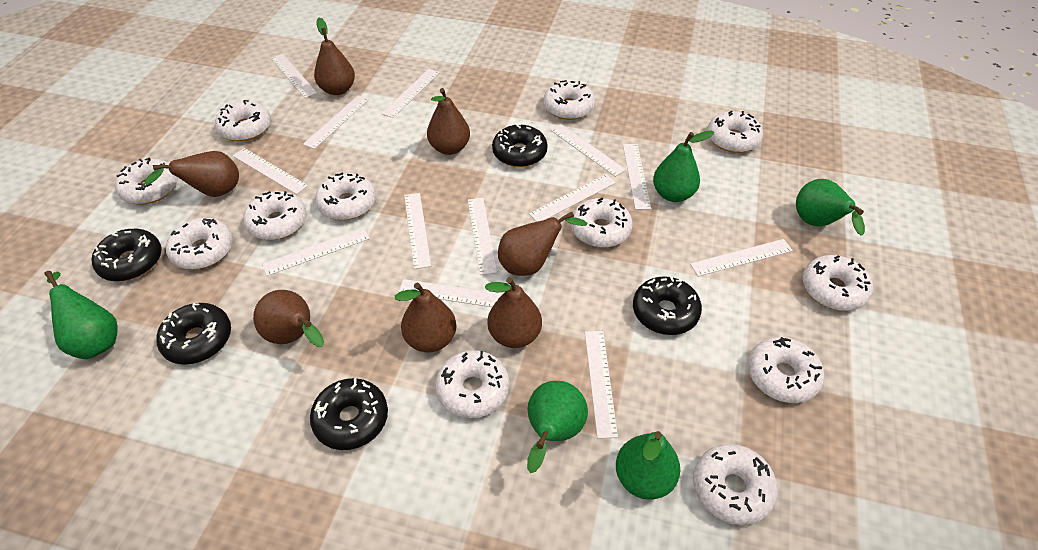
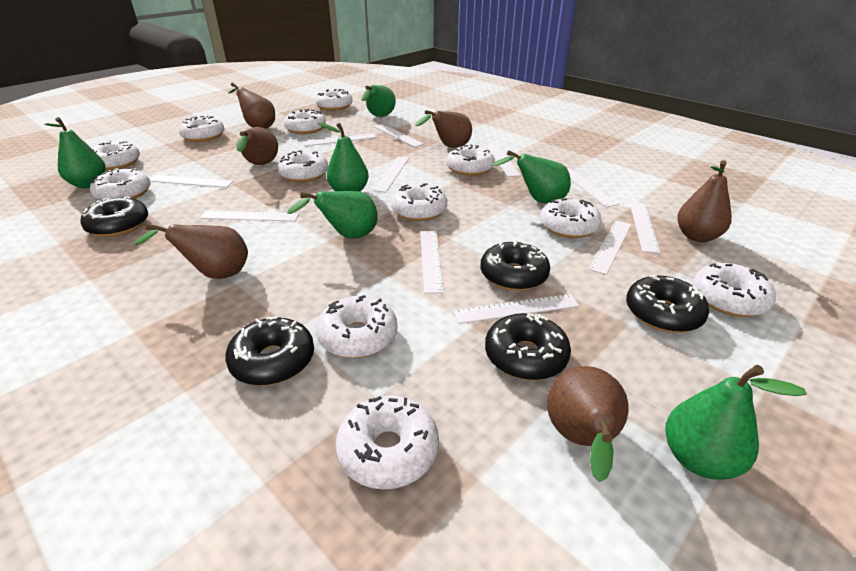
brown pear: [144,151,239,197] [253,290,324,347] [314,18,355,95] [395,283,456,353] [427,88,470,155] [485,277,542,348] [498,212,587,276] = 7 -> [134,224,248,279] [229,83,275,129] [237,127,278,165] [416,110,472,148] [547,366,629,482] [677,160,732,242] = 6
green pear: [44,271,117,359] [527,381,588,473] [616,431,680,500] [653,131,714,202] [796,179,865,236] = 5 -> [44,117,106,188] [287,191,378,239] [318,122,369,192] [361,85,396,117] [493,150,571,203] [665,365,807,480] = 6
white ruler: [233,148,308,194] [262,228,370,276] [271,54,317,98] [303,95,369,149] [381,69,440,118] [398,279,502,307] [404,193,431,269] [468,198,497,275] [529,174,616,222] [551,124,626,177] [585,331,618,439] [623,144,651,210] [690,239,793,276] = 13 -> [150,175,234,188] [200,210,299,222] [302,133,376,146] [373,156,409,192] [374,124,424,147] [420,231,444,294] [454,294,579,324] [486,144,521,177] [567,168,619,207] [588,220,631,275] [630,202,661,254] = 11

